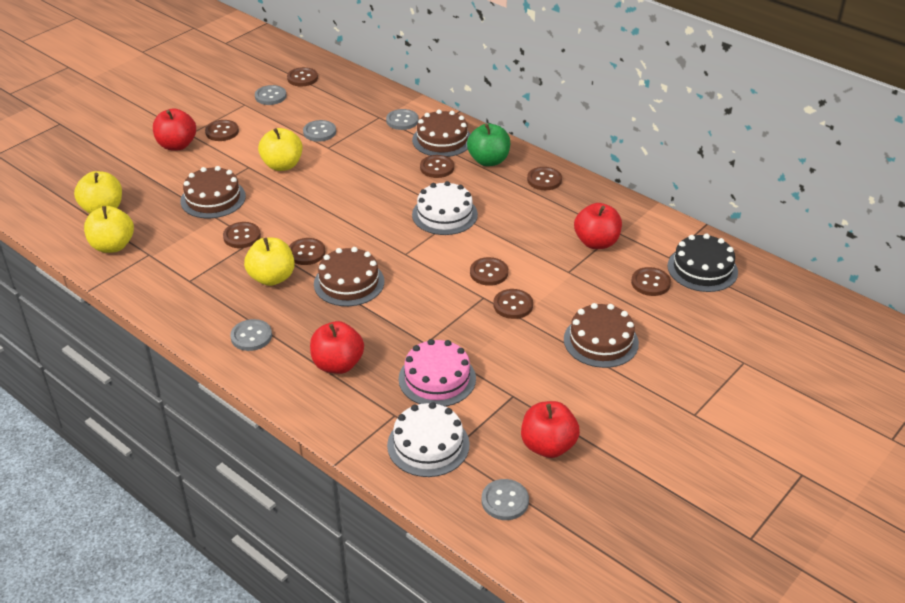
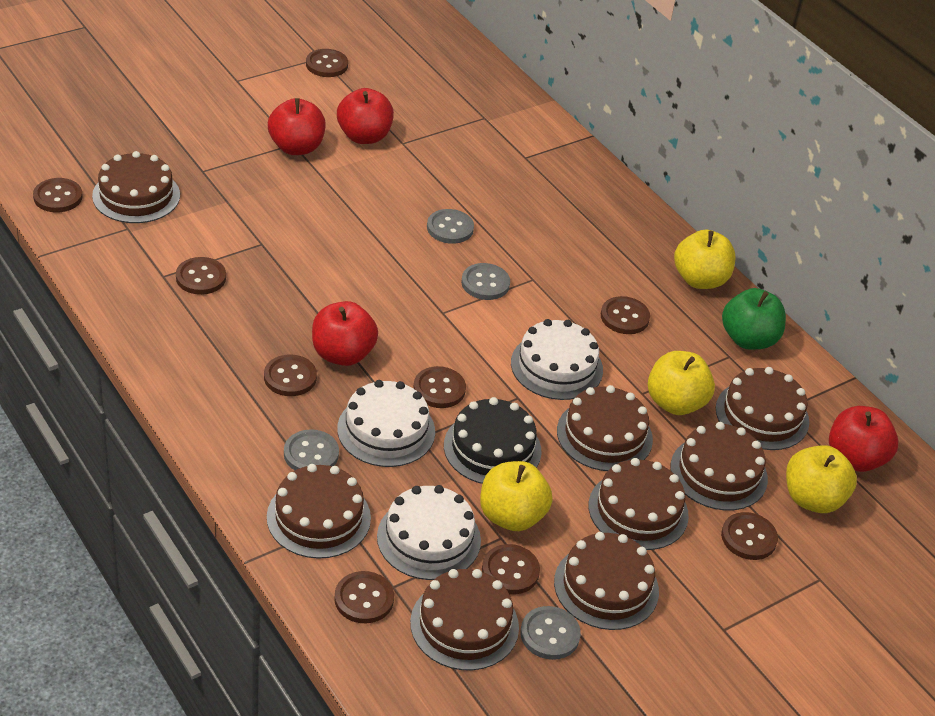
brown cake: [180,166,246,218] [314,247,384,306] [412,110,470,157] [564,303,639,368] = 4 -> [92,151,180,223] [267,464,371,559] [410,569,519,670] [554,532,659,630] [557,385,653,471] [589,458,689,550] [671,422,768,510] [716,367,809,450] = 8
grey button: [230,319,272,351] [255,85,287,105] [303,120,336,142] [386,109,419,130] [482,479,529,520] = 5 -> [284,429,339,470] [427,209,474,244] [461,263,510,300] [520,606,581,660] = 4
pink cake: [399,339,476,407] = 1 -> none = 0
white cake: [387,402,470,477] [412,181,478,235] = 2 -> [337,380,435,467] [377,485,481,580] [511,319,603,400] = 3

